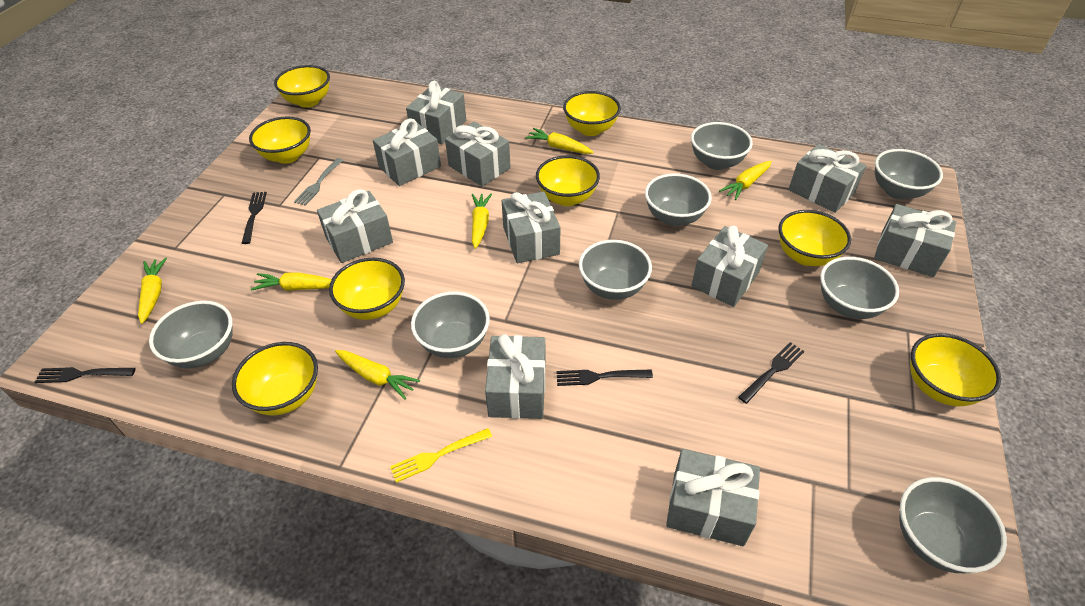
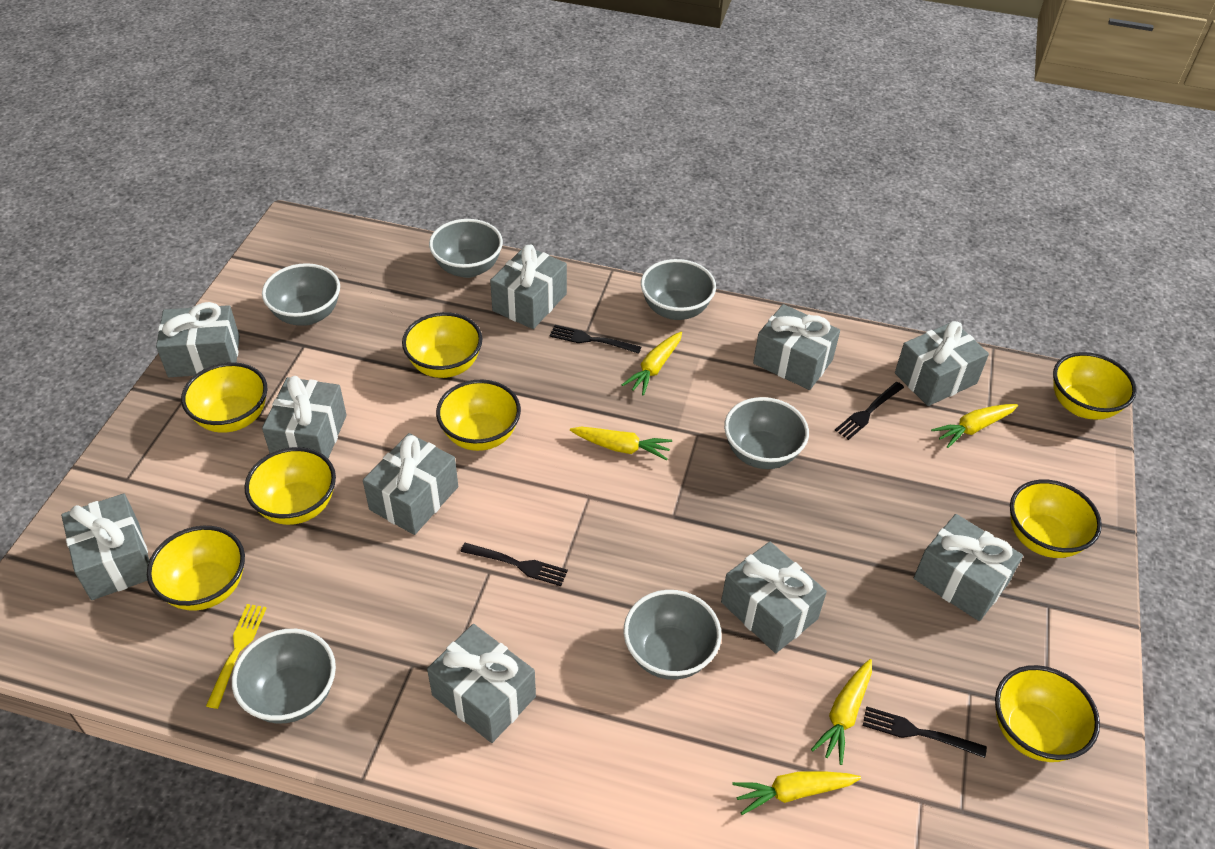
grey bowl: [149,301,232,369] [411,292,490,358] [579,240,652,300] [645,173,712,226] [691,122,753,170] [820,257,899,319] [875,149,943,200] [899,477,1007,573] = 8 -> [232,629,336,723] [262,263,340,326] [429,219,503,278] [624,590,722,680] [641,259,716,320] [724,397,809,469] = 6
grey fork: [294,158,343,206] = 1 -> none = 0
yellow carrot: [138,257,167,324] [251,273,332,291] [335,350,420,400] [472,194,492,249] [525,128,594,154] [719,161,772,200] = 6 -> [570,427,672,460] [622,332,682,396] [732,771,861,815] [811,659,872,765] [931,404,1018,448] = 5

